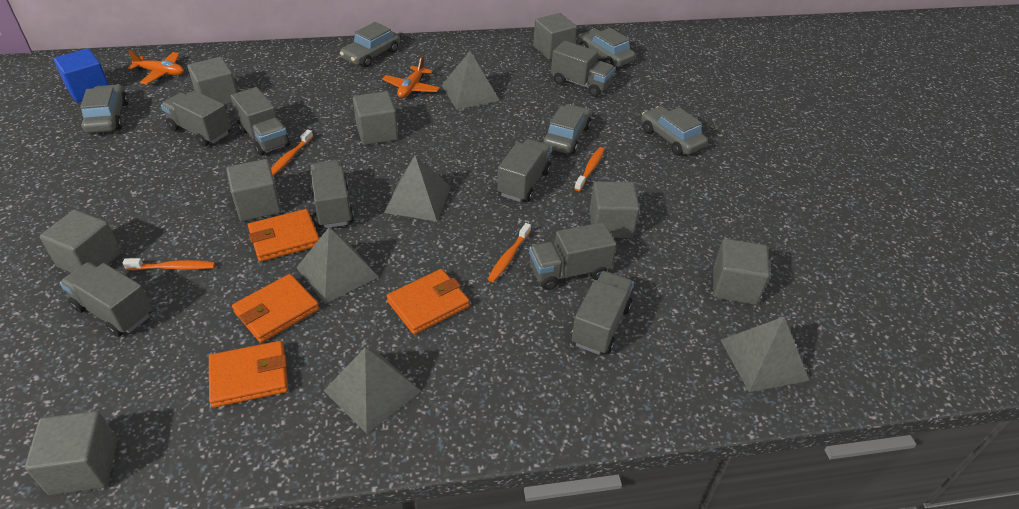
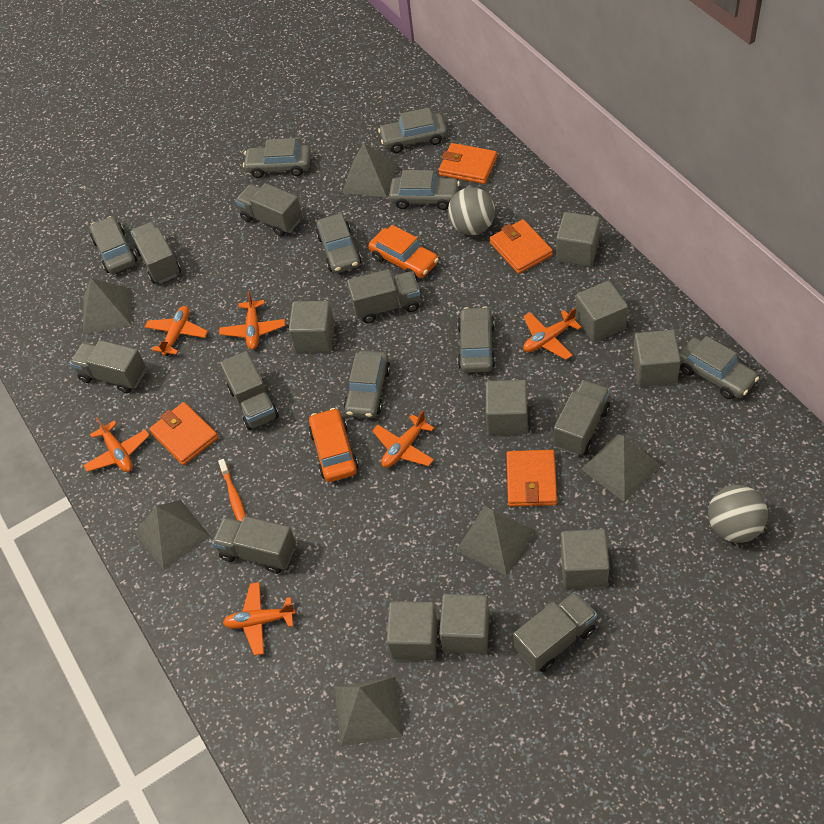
blue cube: [54,48,109,102] = 1 -> none = 0
grey ball: none = 0 -> [448,187,495,235] [708,485,768,543] = 2
grey car: [80,84,128,133] [340,22,400,67] [543,104,591,154] [578,28,635,67] [641,106,708,155] = 5 -> [90,216,137,274] [243,138,311,178] [316,213,361,273] [344,350,391,418] [378,108,447,153] [389,170,460,210] [457,306,496,373] [679,336,759,399] = 8
grey pyramid: [296,227,379,304] [324,347,421,434] [384,155,451,222] [441,51,500,109] [721,317,809,392] = 5 -> [83,278,132,334] [135,500,211,570] [335,677,403,747] [342,143,398,198] [456,506,535,576] [581,434,661,502] = 6
orange car: none = 0 -> [308,408,358,482] [368,225,439,279] = 2
orange plane: [128,50,184,84] [382,56,440,98] = 2 -> [83,417,150,472] [145,306,208,356] [219,291,285,350] [223,582,296,656] [372,410,434,468] [523,308,582,360] = 6
orange toothbrush: [123,258,215,270] [271,129,313,176] [488,223,531,282] [574,147,605,191] = 4 -> [218,459,246,522] = 1

